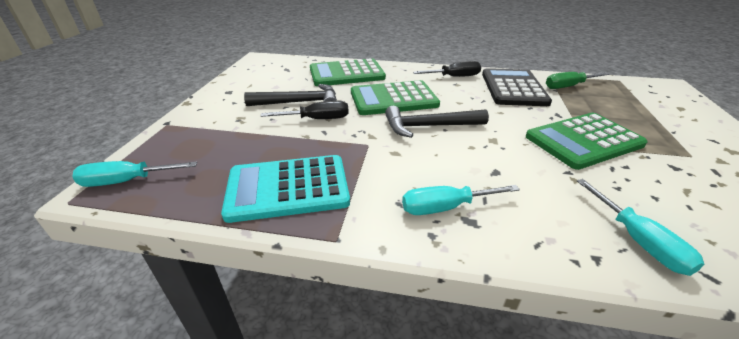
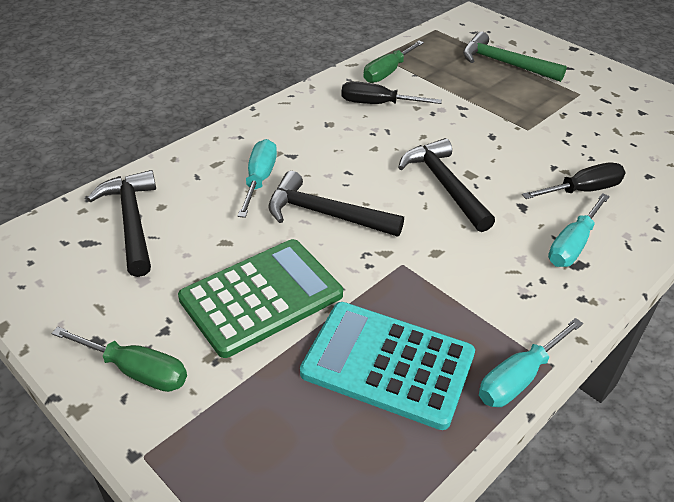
black calculator: [482,68,552,106] = 1 -> none = 0
black hammer: [244,84,337,106] [385,106,489,138] = 2 -> [87,170,156,277] [268,171,404,237] [398,138,495,232] = 3
green calculator: [310,58,386,86] [351,80,440,115] [526,113,648,170] = 3 -> [178,239,343,358] = 1
green hammer: none = 0 -> [463,32,567,82] = 1
green screwdriver: [546,72,609,89] = 1 -> [51,327,187,392] [363,41,424,83] = 2

